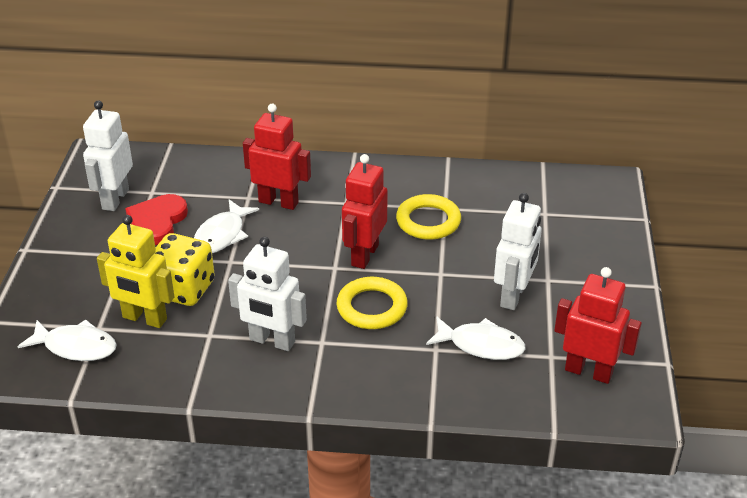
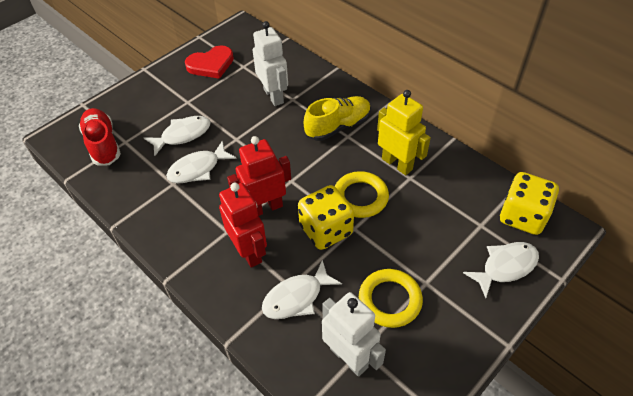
red robot: [243,104,311,210] [342,154,388,269] [554,267,642,384] = 3 -> [219,183,267,268] [227,136,291,216] = 2
red shoe: none = 0 -> [79,108,121,166] = 1
white fish: [17,319,117,361] [194,199,259,253] [426,317,526,360] = 3 -> [144,116,211,156] [166,140,237,183] [262,260,342,319] [463,242,539,298] = 4
white robot: [83,100,133,211] [228,237,307,351] [494,193,542,310] = 3 -> [253,21,288,106] [322,292,386,377] = 2
yellow dice: [155,233,215,306] = 1 -> [298,185,354,250] [500,172,559,235] = 2
yellow shoe: none = 0 -> [304,96,371,141] = 1

